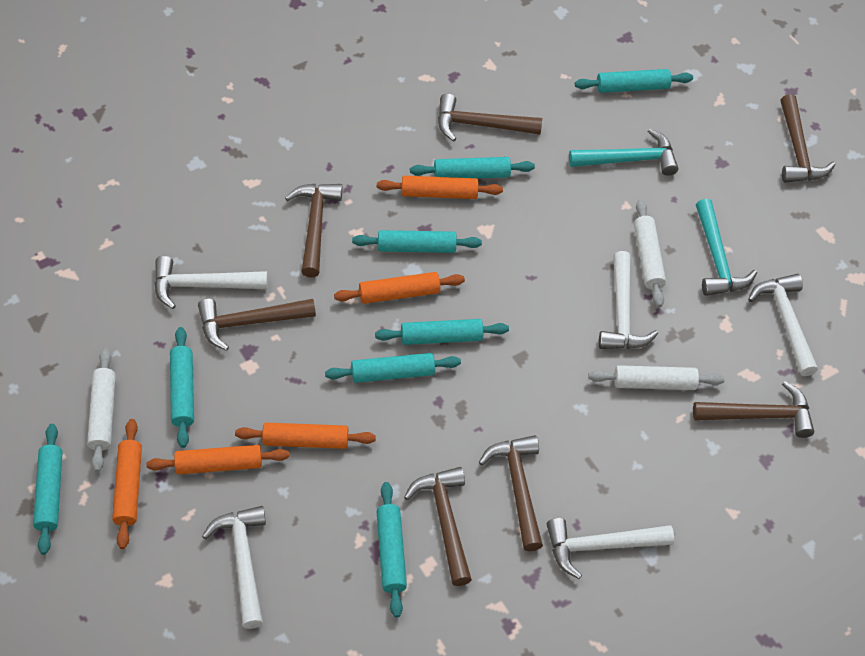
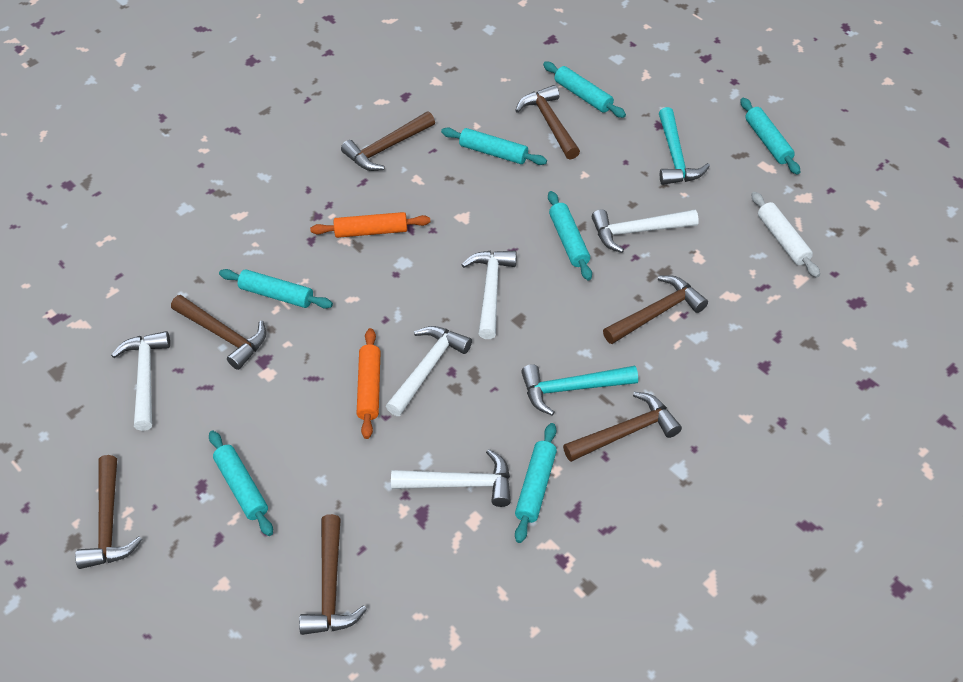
orange rolling pin: [112,419,142,549] [146,445,290,475] [235,423,376,449] [334,272,465,304] [377,176,503,199] = 5 -> [310,212,430,238] [357,328,381,439] = 2
turquoise rolling pin: [33,424,63,555] [170,327,194,448] [325,353,461,383] [352,230,482,253] [375,319,509,345] [376,482,407,618] [410,157,535,178] [575,69,693,93] = 8 -> [209,431,273,536] [219,269,333,309] [441,128,547,165] [515,423,557,543] [543,62,626,118] [548,191,592,280] [740,98,800,175] = 7
white rolling pin: [87,348,116,472] [588,365,725,390] [634,200,666,307] = 3 -> [751,192,820,278] = 1

